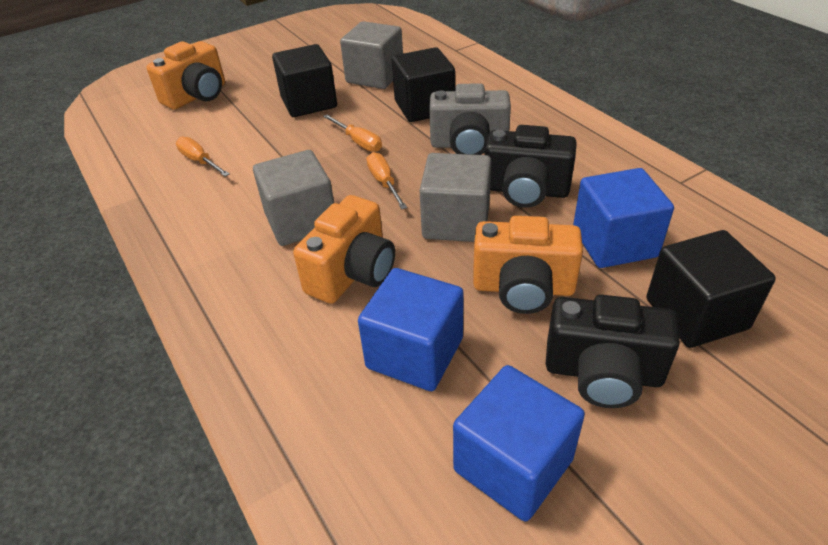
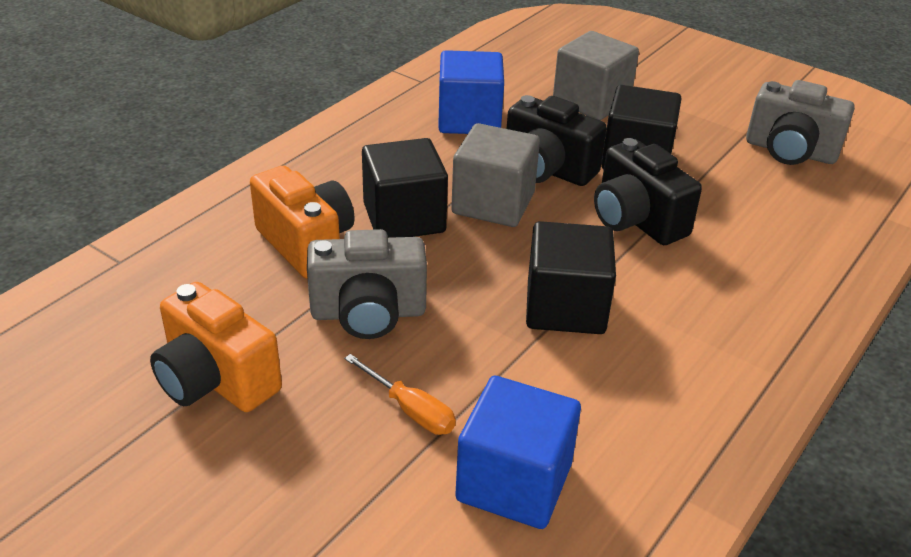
blue cube: [358,268,464,391] [453,365,585,522] [573,168,674,268] = 3 -> [438,50,504,134] [455,376,581,529] = 2
grey camera: [429,83,511,155] = 1 -> [307,229,427,339] [746,80,855,165] = 2
grey cube: [253,150,334,246] [340,21,403,89] [420,153,491,242] = 3 -> [451,123,540,227] [553,31,639,120] = 2
orange camera: [147,41,225,110] [293,195,395,304] [473,216,583,314] = 3 -> [150,282,282,412] [250,166,355,279] = 2
orange screwdriver: [176,137,230,177] [323,114,382,152] [367,152,407,209] = 3 -> [344,354,456,435] = 1

